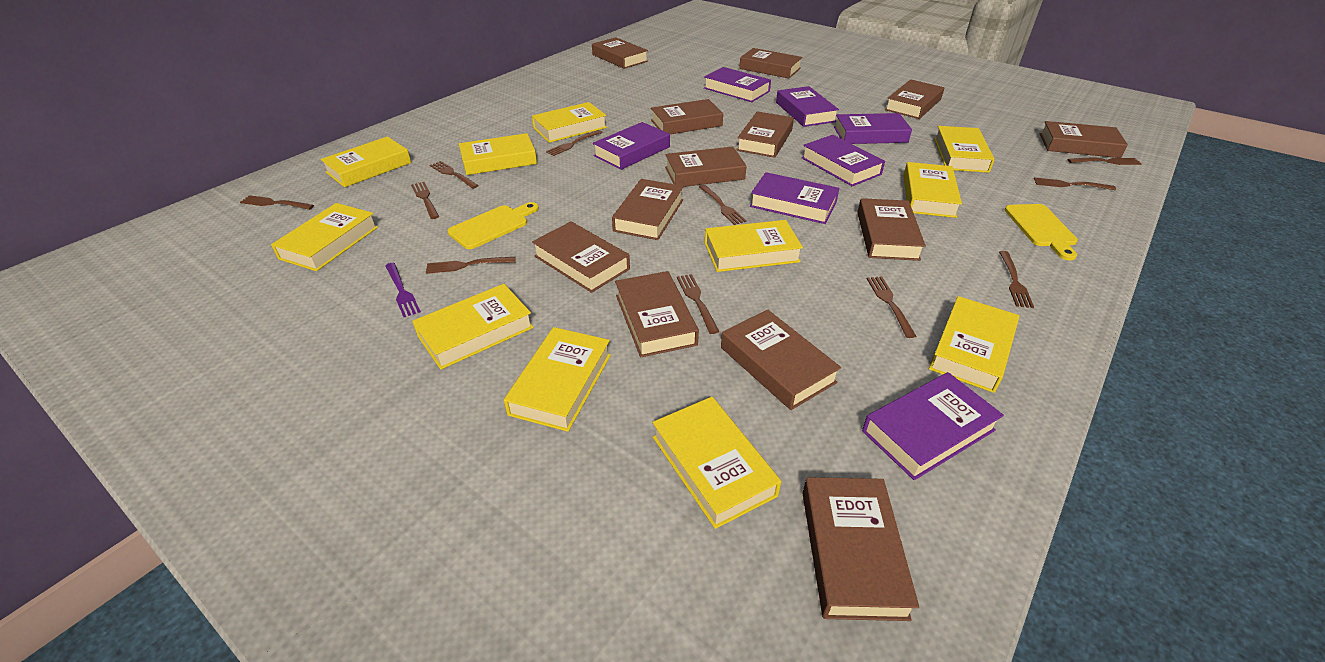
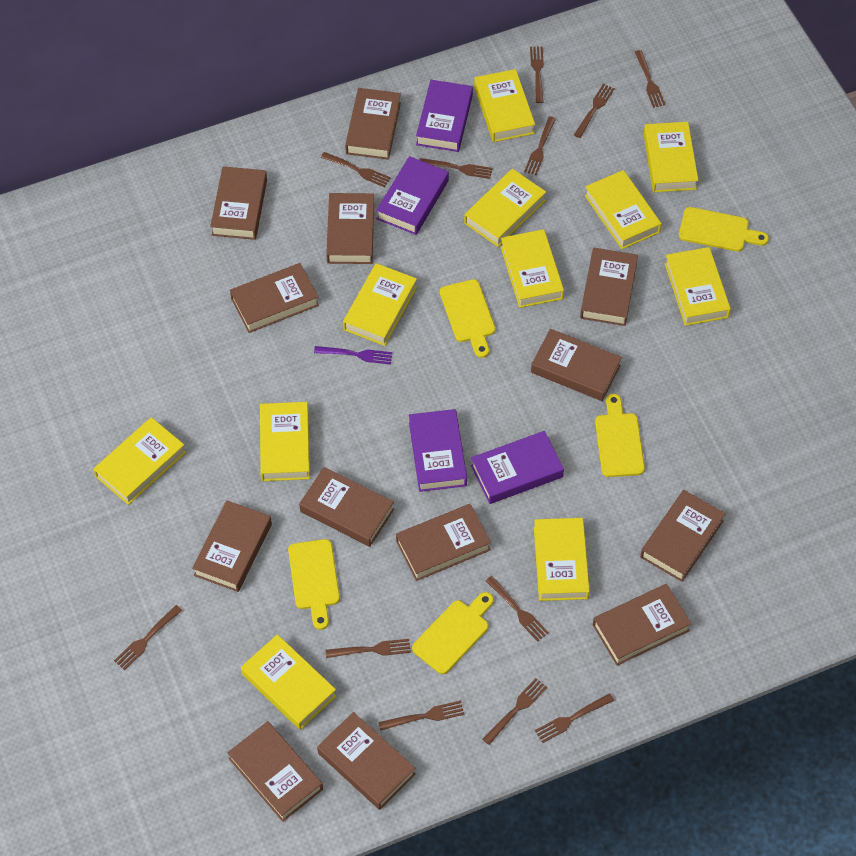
brown fork: [240,195,314,210] [411,182,439,219] [426,257,516,274] [430,161,479,189] [546,130,603,156] [677,274,720,334] [699,185,746,225] [867,276,916,338] [999,251,1034,308] [1034,178,1116,190] [1068,158,1142,165] = 11 -> [114,605,182,670] [321,152,391,187] [326,639,411,658] [378,700,464,731] [419,158,493,179] [483,678,547,745] [486,576,549,642] [524,116,556,176] [530,47,544,103] [535,693,614,743] [574,84,615,138] [635,50,665,108] = 12
purple book: [593,122,670,170] [704,67,771,102] [750,172,839,224] [776,86,839,127] [801,135,885,186] [834,113,912,144] [862,372,1004,480] = 7 -> [376,156,449,235] [409,409,467,492] [416,80,473,152] [471,431,564,504] = 4
yellow cutting board: [447,202,539,249] [1005,204,1078,261] = 2 -> [288,539,340,630] [412,592,494,674] [440,279,496,358] [595,394,645,477] [679,207,769,252] = 5

